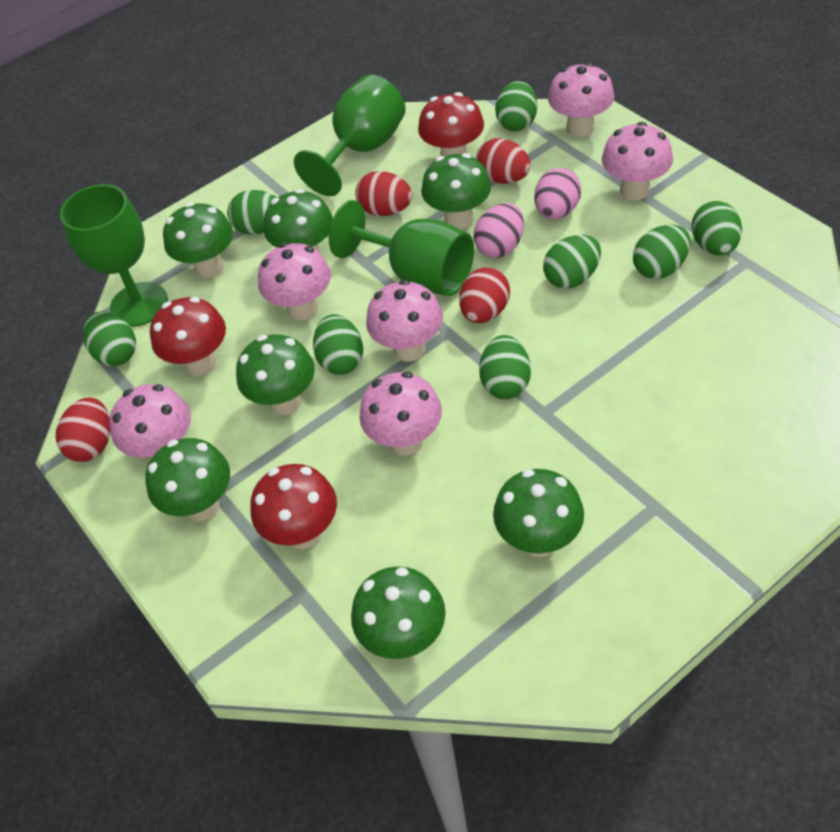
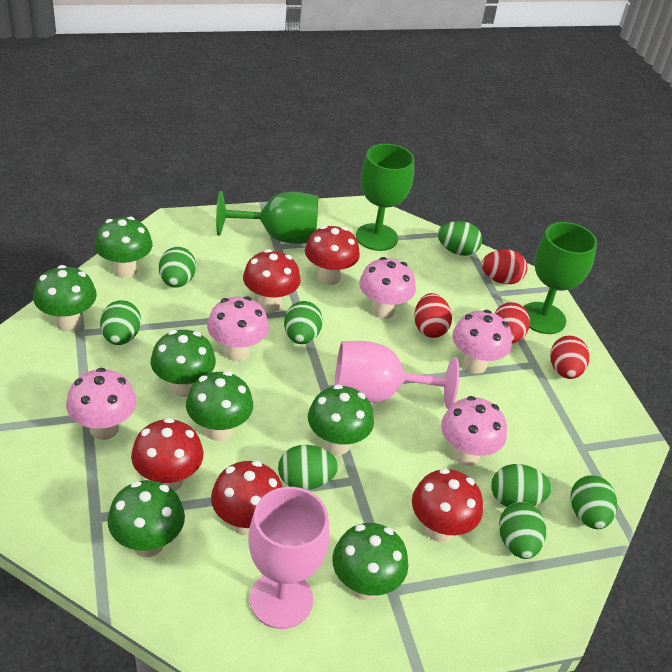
pink egg: [474,203,524,258] [534,168,581,219] = 2 -> none = 0
pink goblet: none = 0 -> [248,487,330,629] [334,341,459,409] = 2
pink mushroom: [109,384,191,460] [258,243,331,321] [360,372,442,456] [366,280,443,362] [548,63,614,138] [602,122,673,201] = 6 -> [66,368,136,440] [207,296,269,361] [359,257,416,319] [441,396,507,466] [452,310,512,374] = 5
red mushroom: [150,297,226,376] [250,464,337,549] [418,92,484,156] = 3 -> [131,418,204,491] [211,461,283,536] [243,249,301,312] [305,225,360,285] [412,468,483,542] = 5

